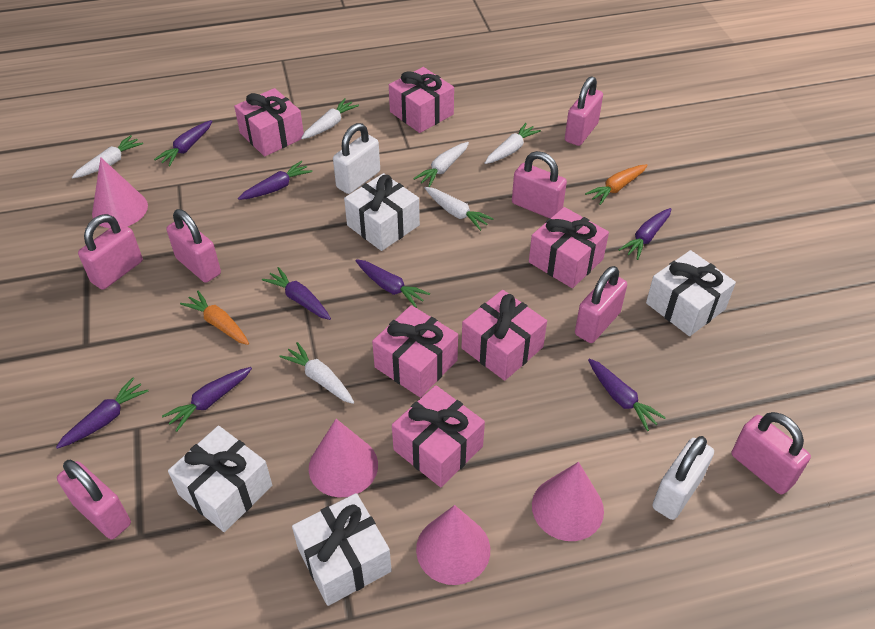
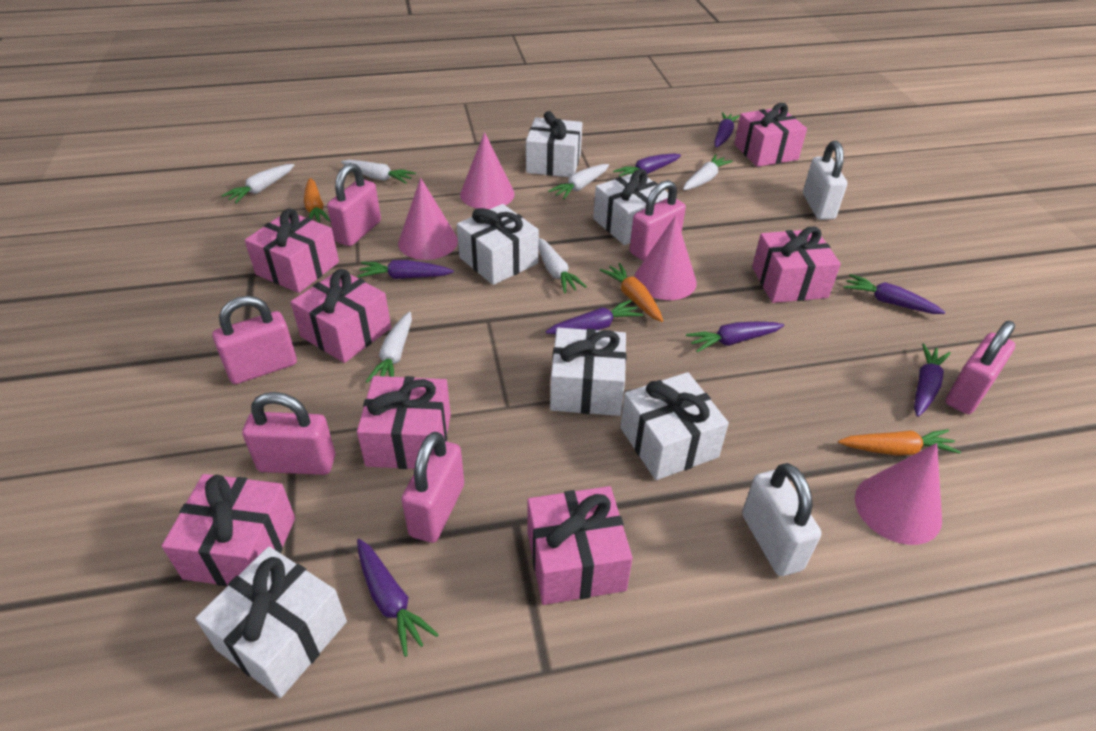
orange carrot: [180,291,249,345] [585,164,648,205] = 2 -> [304,178,330,223] [600,263,663,322] [838,429,961,456] = 3
pink gift: [234,88,304,157] [372,305,458,398] [389,67,454,133] [392,385,485,487] [461,290,547,381] [529,207,609,288] = 6 -> [162,474,295,586] [245,208,339,293] [291,269,391,363] [357,376,451,469] [527,486,633,605] [734,103,807,167] [752,227,841,303] = 7
pink padlock: [57,460,131,539] [78,214,143,290] [166,209,221,283] [512,151,567,218] [565,76,603,146] [575,266,627,343] [731,412,811,495] = 7 -> [212,296,297,384] [242,392,335,475] [327,163,381,246] [401,431,464,543] [630,180,686,261] [946,321,1015,414] = 6
white gift: [168,426,272,532] [292,493,392,606] [344,173,420,251] [646,250,736,336] = 4 -> [195,546,347,698] [457,204,539,285] [526,111,582,177] [550,328,627,416] [593,169,669,245] [620,372,729,480] = 6

